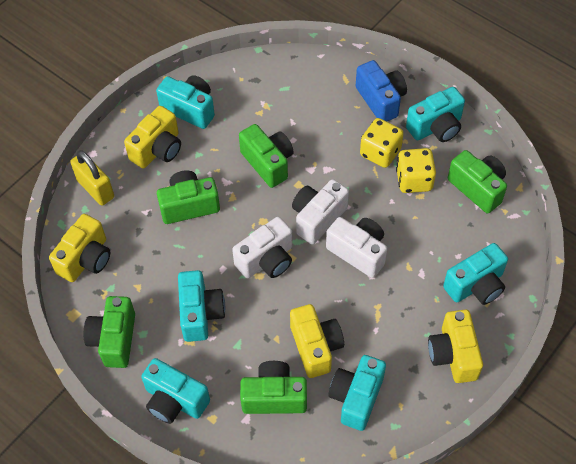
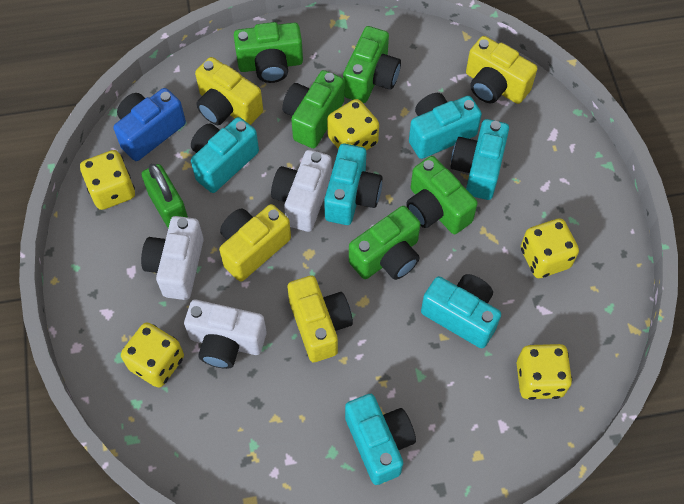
green padlock: none = 0 -> [141,164,188,228] = 1
yellow dice: [360,118,404,168] [396,148,436,193] = 2 -> [80,150,135,210] [121,322,184,388] [327,99,379,151] [517,344,572,400] [521,218,579,278] = 5
yellow padlock: [70,150,114,206] = 1 -> none = 0

